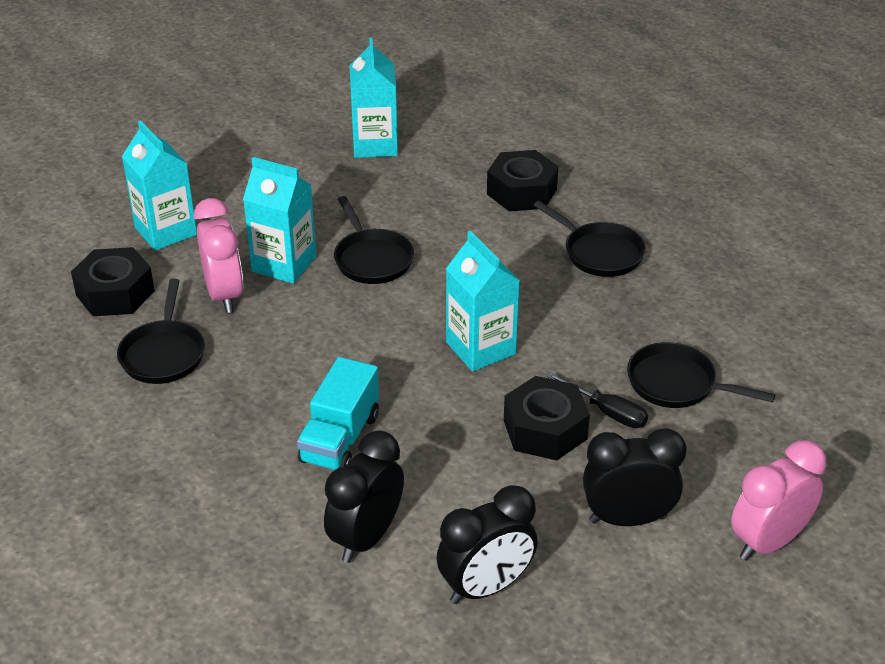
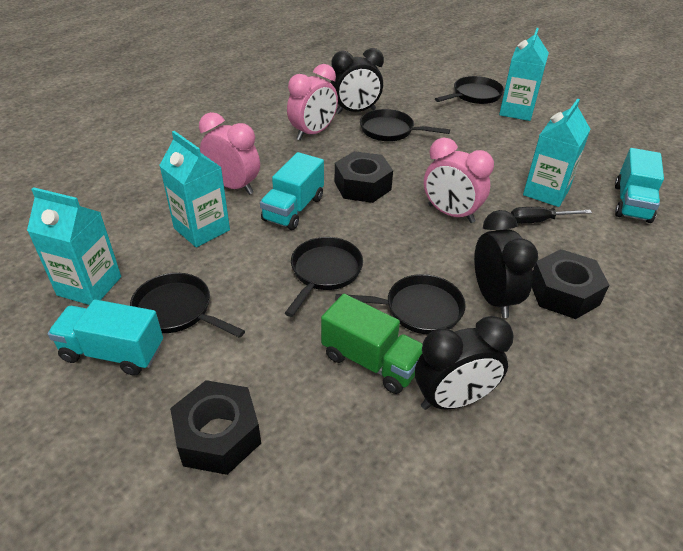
black pan: [117,279,205,384] [334,196,414,284] [534,201,646,277] [627,342,775,408] = 4 -> [130,273,245,338] [285,237,363,317] [336,274,466,334] [360,109,450,141] [435,76,504,104] = 5
green truck: none = 0 -> [321,294,423,394] = 1
pink clock: [194,198,244,313] [731,440,827,561] = 2 -> [199,112,260,195] [287,64,338,141] [424,137,494,223] = 3
turquoise truck: [297,357,379,470] = 1 -> [48,299,163,376] [260,152,324,230] [615,148,664,223] = 3

